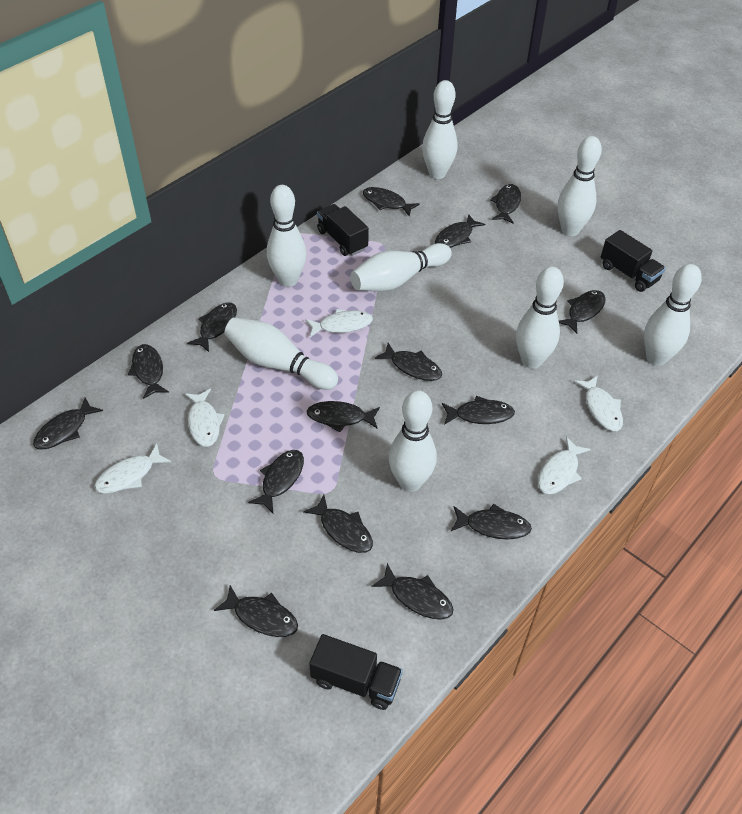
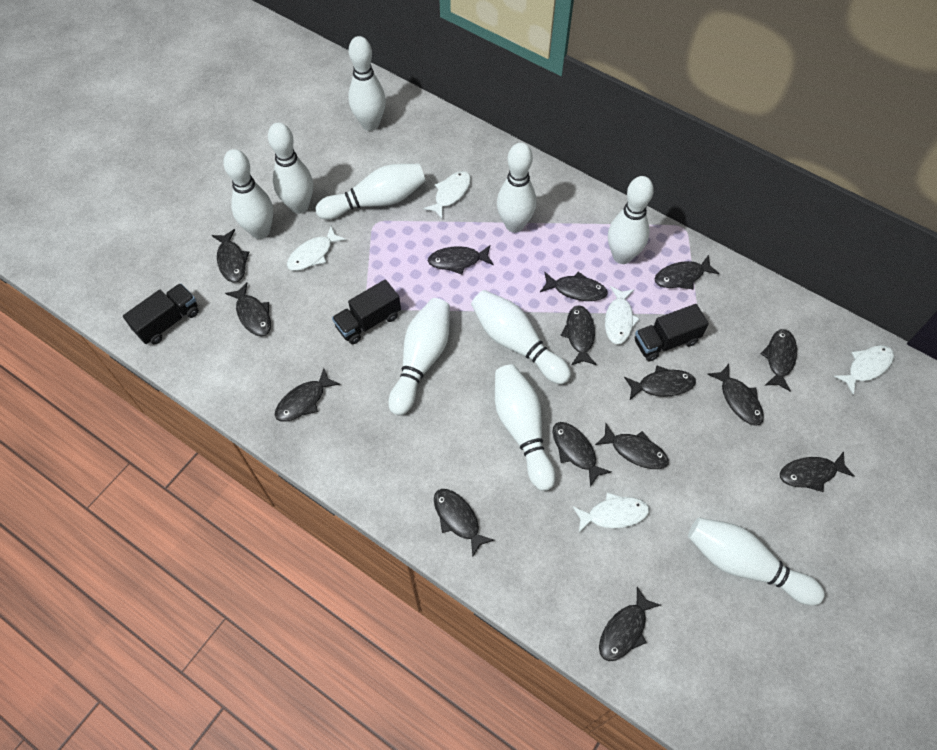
white bowling pin: [224,317,338,390] [267,185,306,287] [350,243,452,292] [389,390,437,492] [422,80,458,179] [516,267,564,369] [558,136,602,236] [644,264,702,366] = 8 -> [223,149,273,239] [268,123,313,214] [316,164,426,220] [348,36,386,131] [388,298,450,415] [471,290,571,384] [495,364,556,491] [497,143,536,233] [608,176,654,264] [688,517,825,606] = 10

